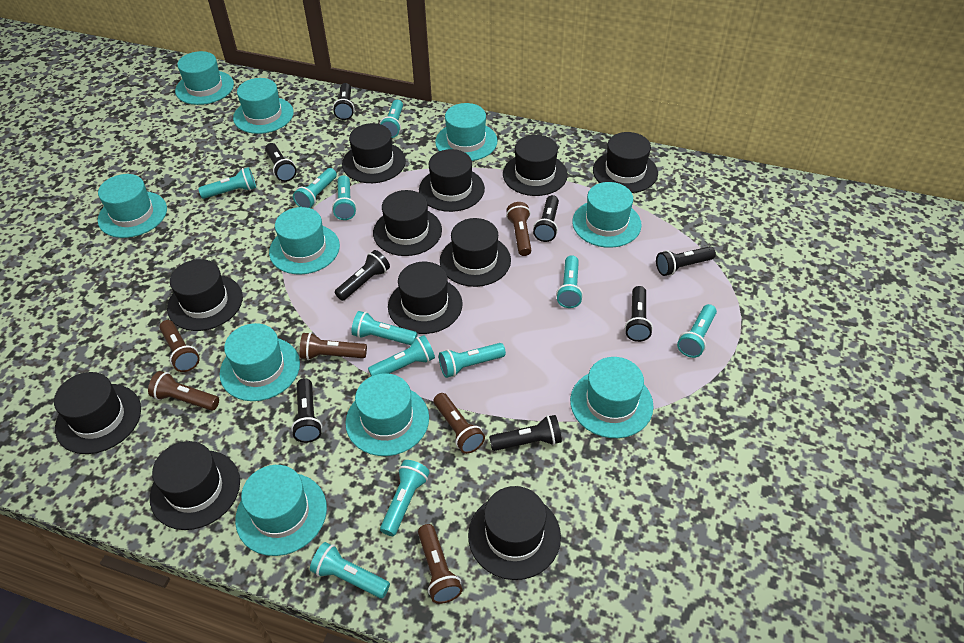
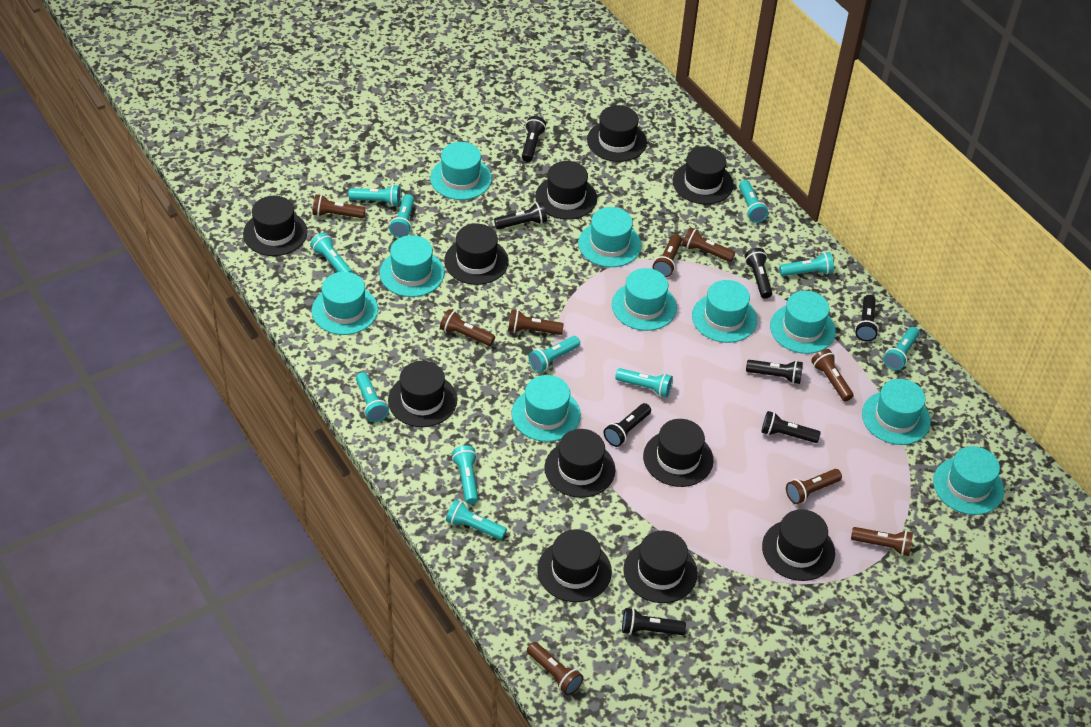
brown flashlight: [148,371,219,411] [159,320,200,372] [300,332,367,360] [418,524,462,604] [433,393,485,454] [506,202,532,256] = 6 -> [312,195,366,218] [440,309,495,346] [508,310,564,335] [527,642,584,695] [653,234,682,277] [682,227,735,262] [786,469,842,504] [811,349,854,401] [851,527,913,556] = 9

